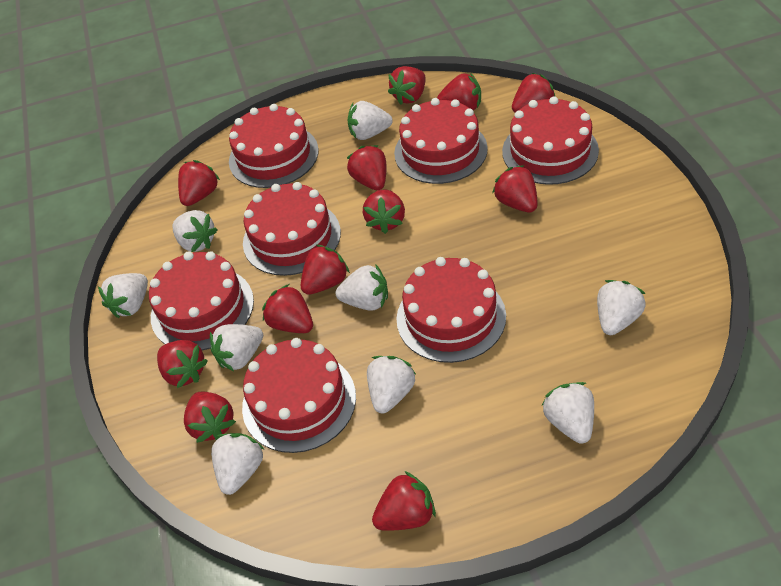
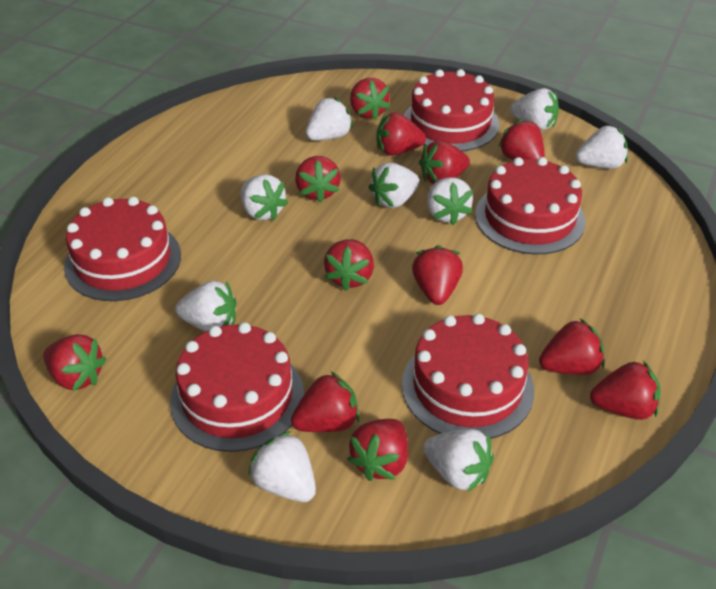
red cake: [149,251,254,350] [229,104,319,188] [242,338,356,453] [243,182,341,276] [394,98,488,184] [397,257,506,363] [502,96,599,185] = 7 -> [64,197,181,301] [170,322,304,452] [402,314,534,439] [404,69,499,151] [475,157,585,254] = 5

